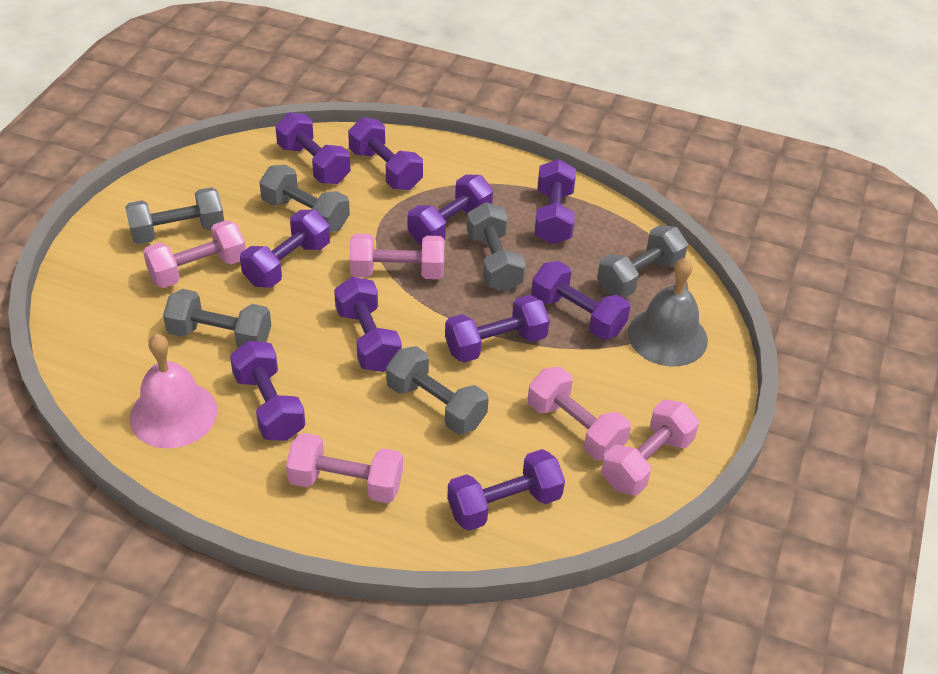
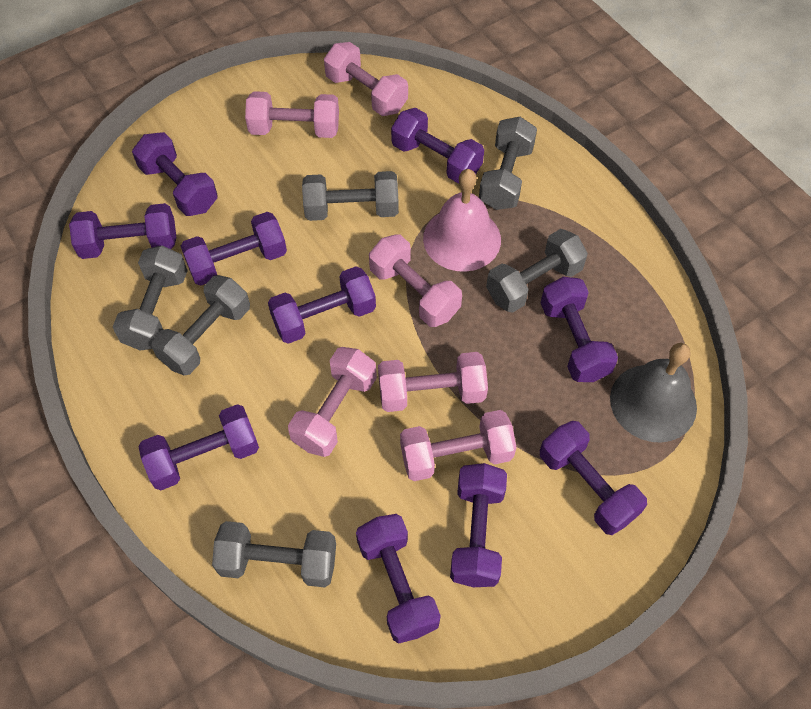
pink dumbbell: [143,220,246,288] [286,433,403,503] [349,234,445,279] [528,367,631,460] [602,400,699,495] = 5 -> [245,91,339,138] [288,347,377,457] [324,42,408,116] [369,234,462,327] [378,352,488,412] [400,410,517,481] = 6

